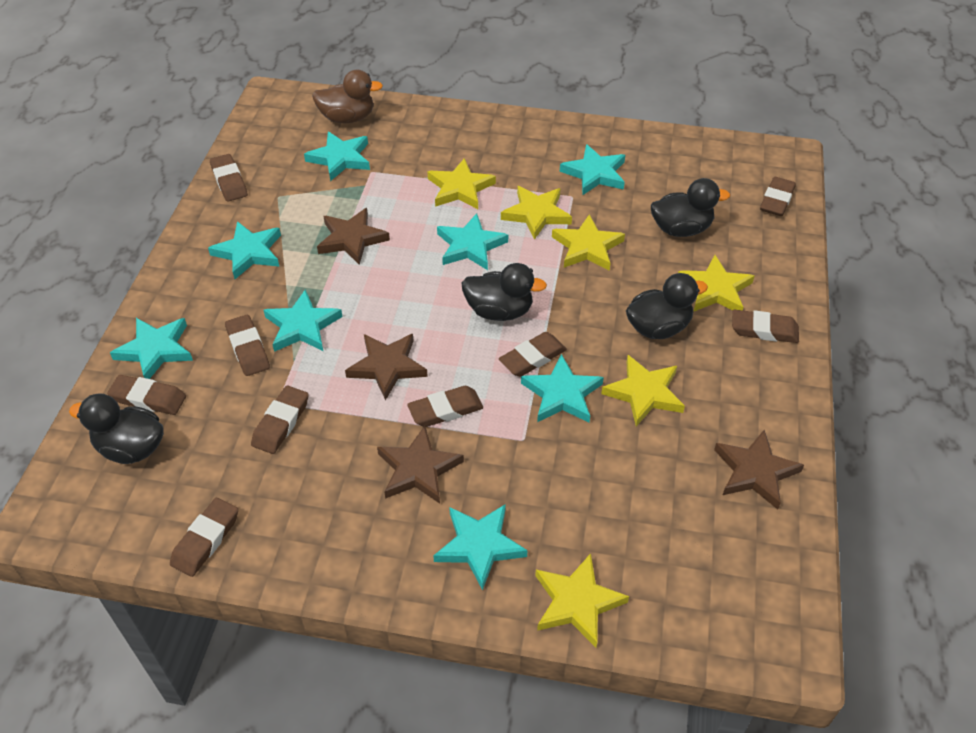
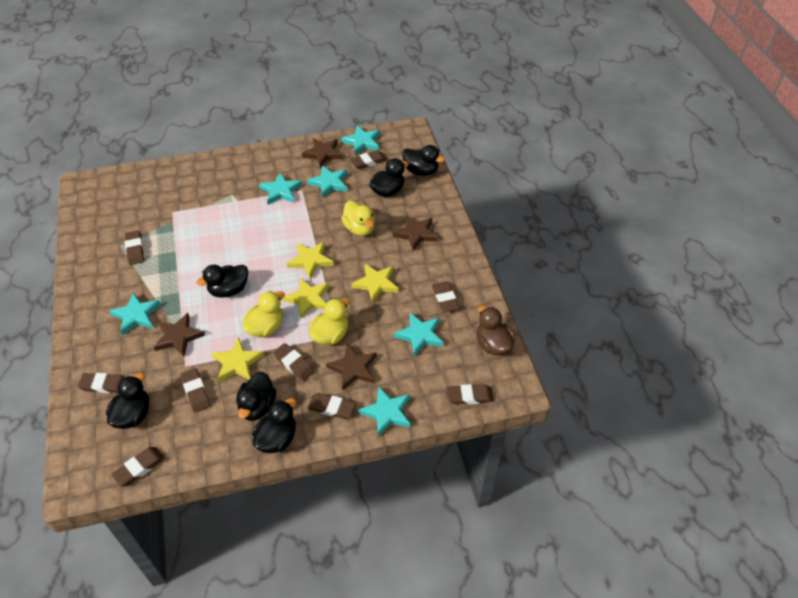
black duck: [69,393,164,464] [462,263,547,321] [626,273,708,339] [651,178,730,237] = 4 -> [106,373,149,429] [196,265,248,298] [236,372,276,421] [252,398,296,453] [369,158,409,197] [402,145,445,176] = 6
turquoise star: [110,318,193,379] [208,221,281,279] [264,289,343,352] [304,131,370,181] [433,504,528,590] [437,214,508,270] [521,354,604,423] [560,144,625,195] = 8 -> [109,293,161,335] [259,172,302,205] [307,165,348,198] [341,126,380,155] [358,386,411,437] [394,313,443,357] = 6
yellow duck: none = 0 -> [242,291,285,337] [309,298,350,345] [341,200,375,236] = 3
yellow star: [427,158,496,209] [501,186,572,240] [535,553,629,648] [552,214,625,271] [601,355,685,426] [678,255,754,312] = 6 -> [211,338,264,382] [283,278,329,319] [287,242,334,279] [351,264,399,303] = 4

